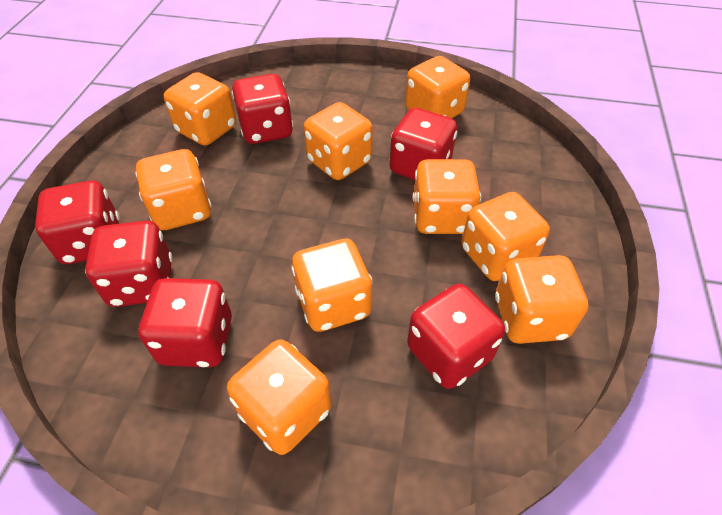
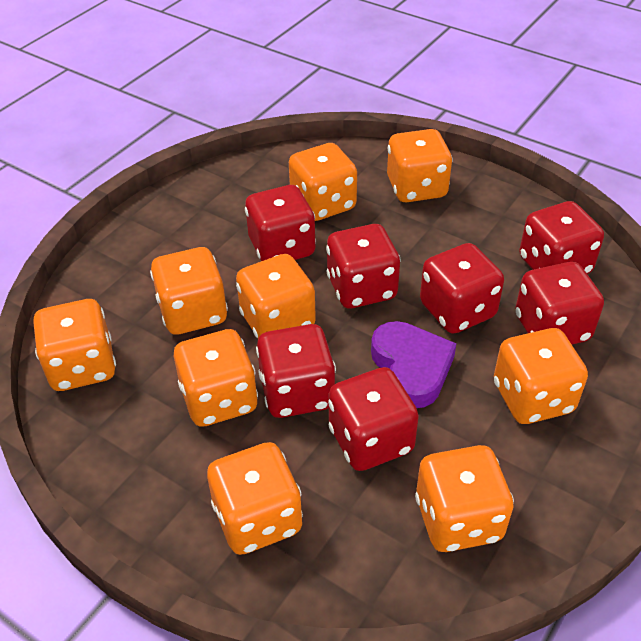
purple heart: none = 0 -> [371,321,457,408] = 1
red dice: [35,180,120,264] [85,221,173,307] [138,278,232,367] [232,74,293,144] [390,108,457,180] [407,284,505,389] = 6 -> [245,185,316,261] [256,324,336,418] [326,224,401,308] [328,367,419,471] [420,243,504,334] [515,262,604,345] [519,201,604,274] = 7

